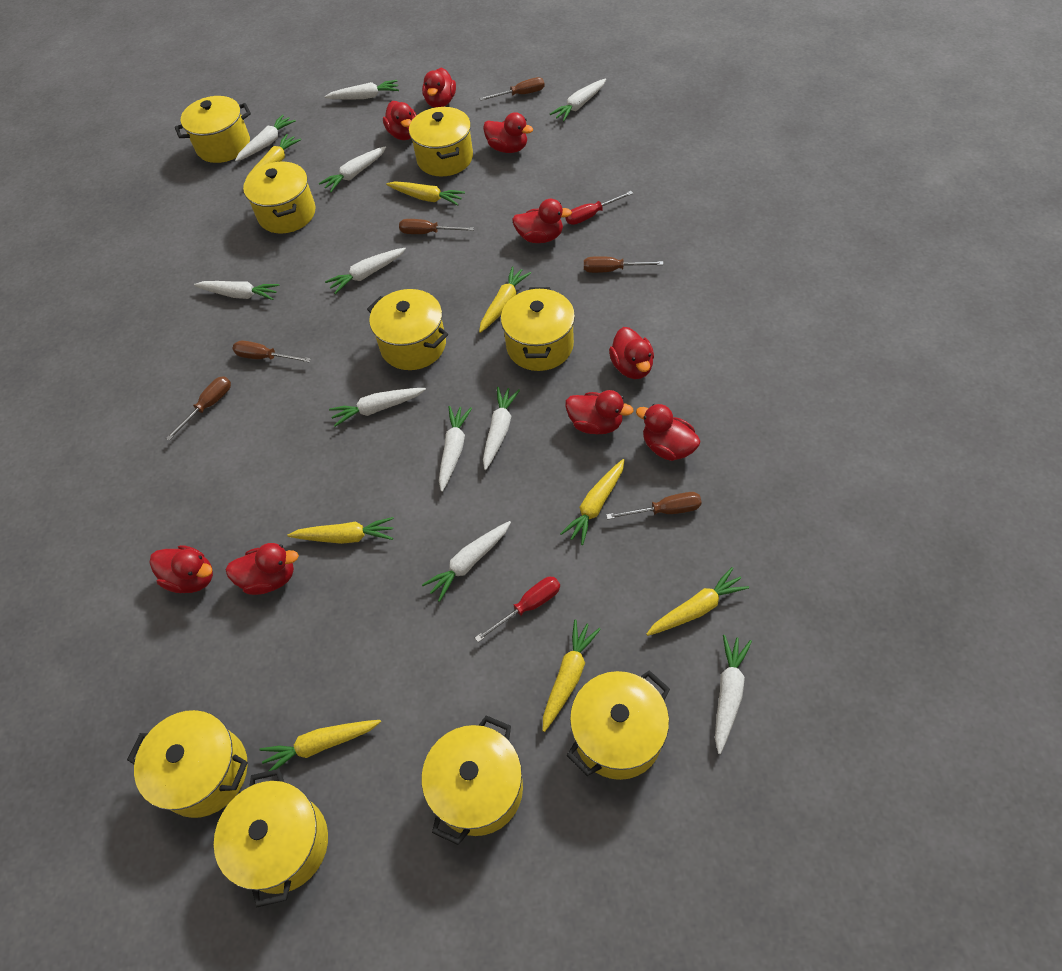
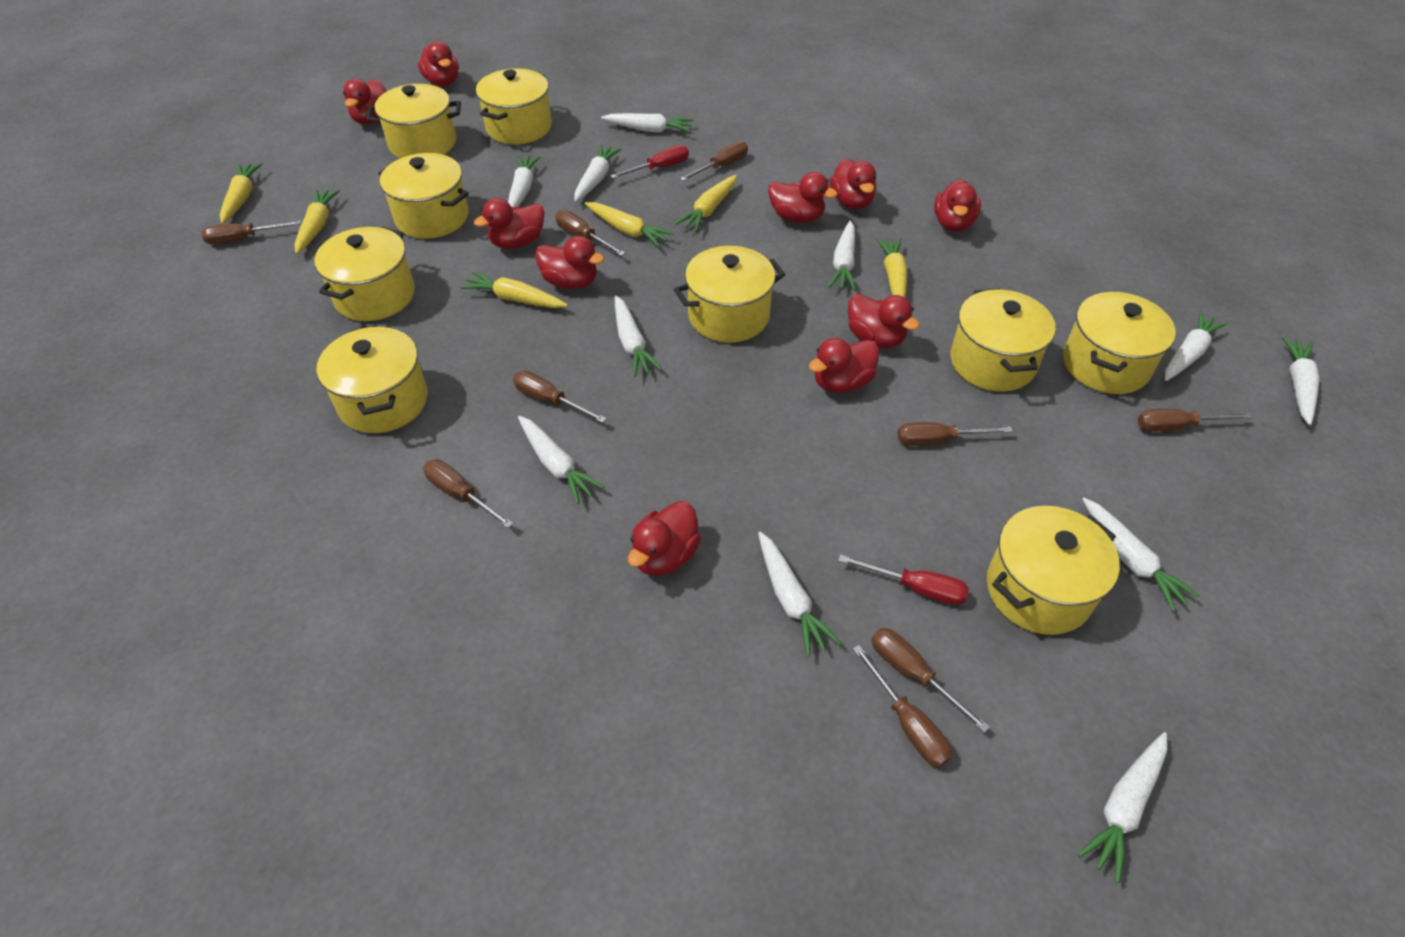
brown screwdriver: [166,376,231,441] [232,340,311,362] [399,219,474,234] [479,77,545,101] [584,256,663,273] [606,492,702,520] = 6 -> [201,220,301,244] [423,459,513,528] [513,371,607,423] [555,210,625,256] [680,141,748,181] [853,645,952,767] [872,628,990,733] [898,422,1013,446] [1138,408,1253,432] = 9
red duck: [150,545,213,593] [226,543,299,595] [383,101,417,140] [422,67,456,108] [483,112,533,153] [512,199,572,243] [565,390,634,434] [609,327,654,379] [636,404,701,461] = 9 -> [343,79,387,124] [418,41,459,86] [474,198,545,249] [535,236,604,289] [628,501,701,576] [768,172,838,223] [809,338,879,393] [829,158,876,209] [848,294,920,348] [934,179,981,232] = 10
yellow carrot: [246,134,301,178] [259,720,381,771] [287,517,394,544] [386,181,465,206] [479,266,531,333] [543,619,601,732] [560,459,624,545] [646,567,749,636] = 8 -> [220,163,262,224] [295,189,340,254] [460,271,568,308] [585,202,674,247] [675,175,737,232] [876,237,907,297] = 6

